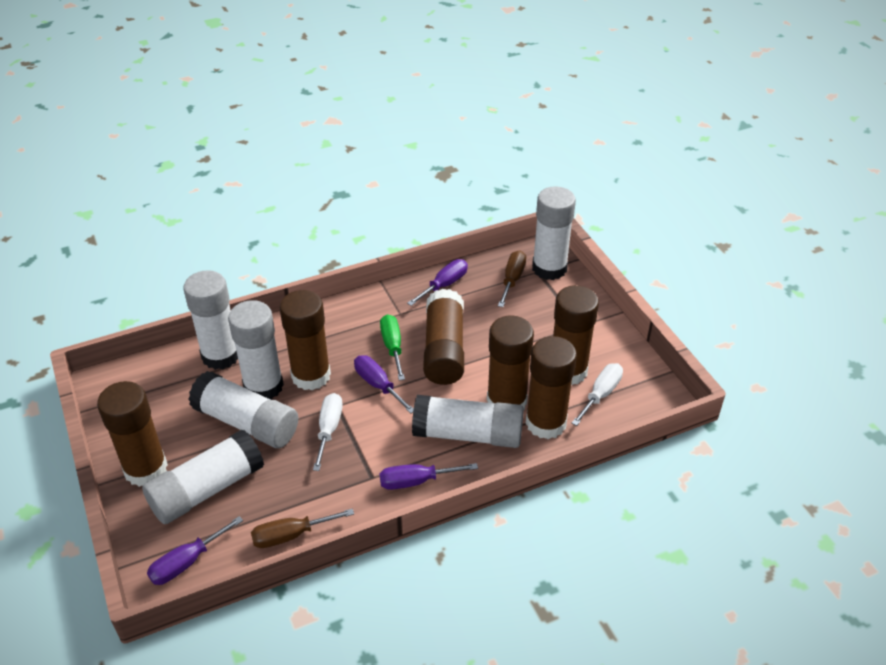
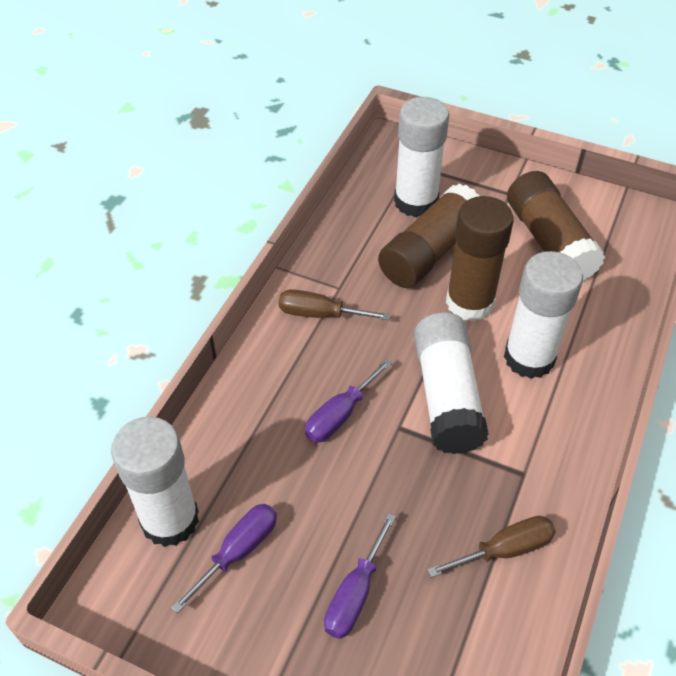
brown glue stick: [97,381,168,487] [280,290,331,390] [423,289,464,385] [487,316,534,410] [525,336,577,439] [553,285,599,385] = 6 -> [378,184,480,288] [446,196,514,322] [507,171,605,281] = 3
green screwdriver: [380,314,405,381] = 1 -> none = 0
purple screwdriver: [147,516,243,585] [354,355,414,414] [379,463,478,490] [407,259,468,306] = 4 -> [171,504,277,613] [305,358,392,442] [324,513,396,639] = 3
white glue stick: [142,430,264,524] [183,270,238,370] [188,371,298,448] [228,300,284,400] [412,395,524,448] [532,186,576,280] = 6 -> [111,417,199,547] [394,97,449,217] [414,312,489,454] [504,251,583,379] = 4
white screwdriver: [313,393,343,471] [572,363,623,426] = 2 -> none = 0

